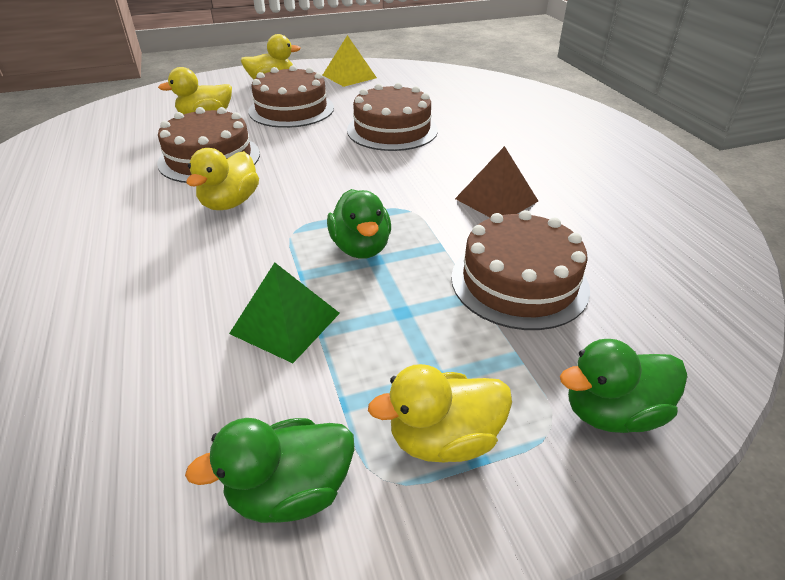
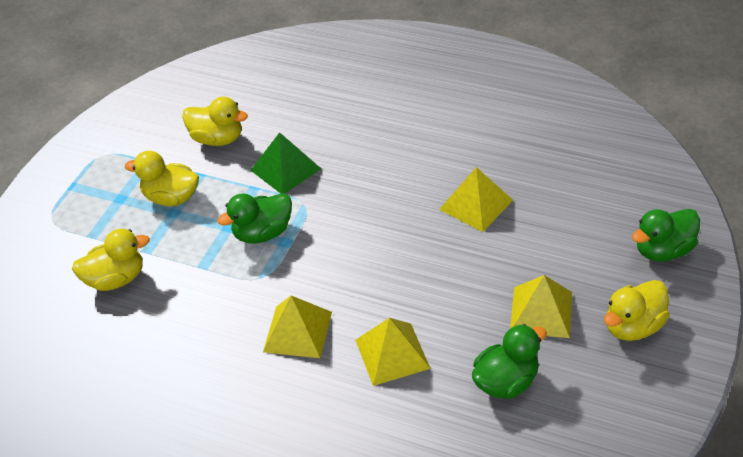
brown cake: [157,107,260,183] [248,65,334,128] [347,83,438,151] [451,210,590,330] = 4 -> none = 0
brown pyramid: [455,146,538,218] = 1 -> none = 0
yellow pyramid: [323,35,377,87] = 1 -> [263,296,332,358] [355,318,431,386] [439,167,513,232] [510,275,572,338] = 4

